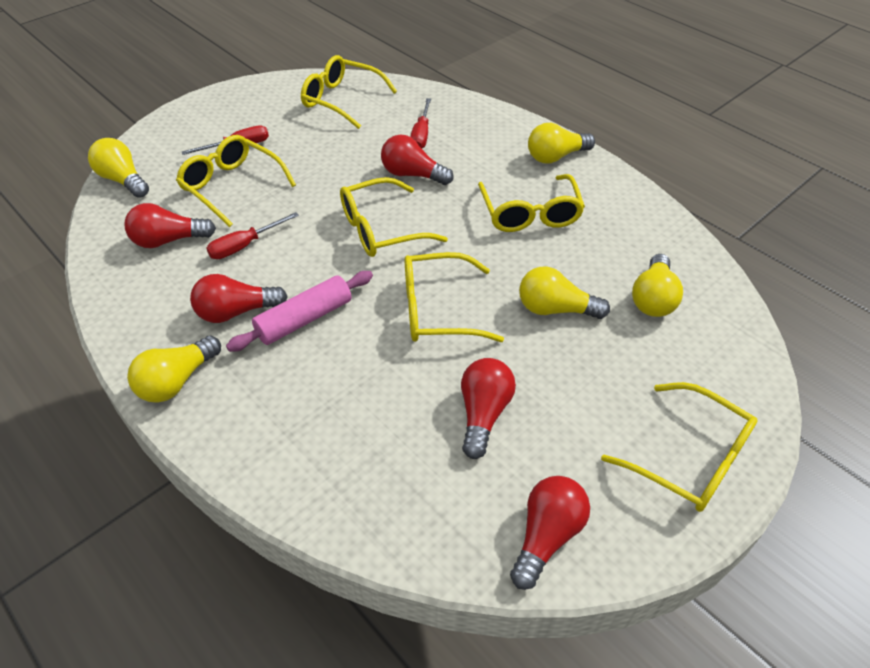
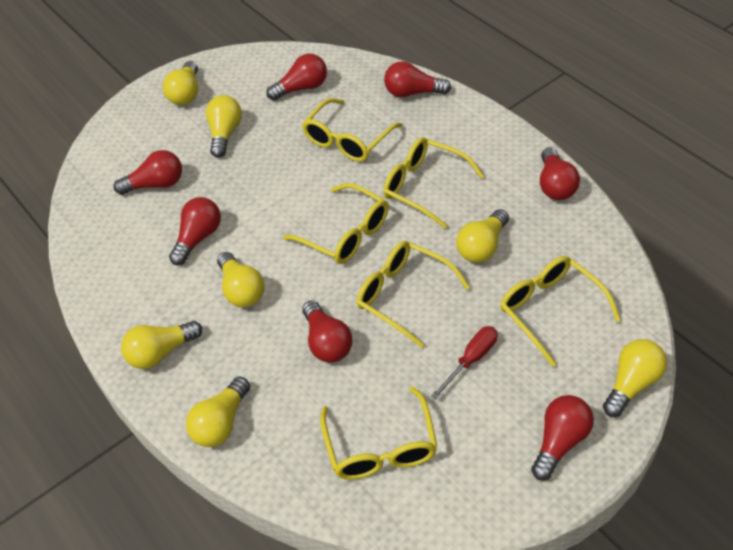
pink rolling pin: [226,271,373,352] = 1 -> none = 0
red light bulb: [124,203,216,248] [190,274,288,323] [381,135,454,185] [461,358,516,459] [510,476,590,590] = 5 -> [114,150,182,195] [169,197,221,266] [267,54,327,101] [302,300,353,363] [384,61,451,97] [531,395,594,480] [540,147,580,200] = 7
red screwdriver: [181,125,269,155] [206,212,299,259] [410,98,431,148] = 3 -> [431,326,497,400] = 1
yellow light bulb: [88,138,149,198] [127,336,221,403] [519,267,610,319] [528,123,595,163] [632,254,683,317] = 5 -> [121,321,202,369] [163,61,198,105] [186,376,250,447] [206,95,242,158] [217,252,265,307] [456,209,509,263] [603,339,667,417] = 7

